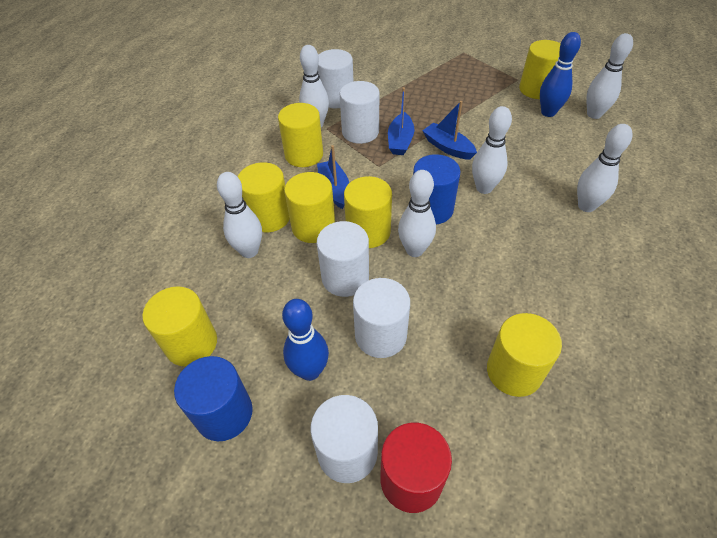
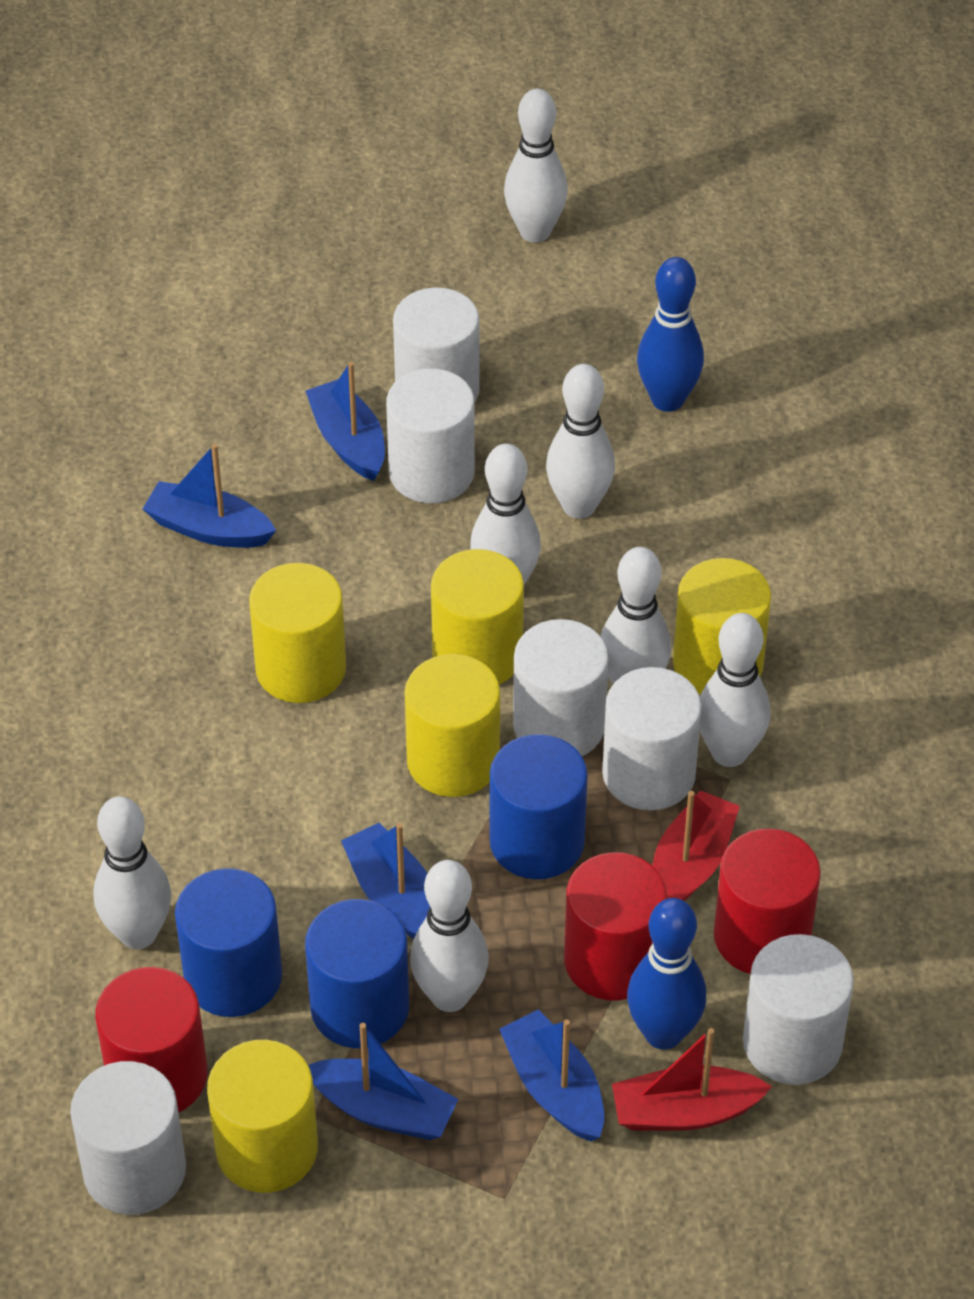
blue boat: [317,145,349,209] [388,87,414,155] [422,101,477,160] = 3 -> [143,444,276,548] [305,362,385,481] [308,1023,458,1140] [341,823,430,939] [499,1009,604,1141] = 5
blue cylinder: [174,356,253,441] [413,154,461,224] = 2 -> [175,868,282,1017] [305,899,409,1048] [490,734,588,879] = 3
red boat: none = 0 -> [612,1028,772,1131] [652,790,740,901] = 2
red cylinder: [380,423,452,513] = 1 -> [95,967,208,1113] [564,852,667,1001] [714,828,821,974] = 3
white bowling pin: [217,172,262,258] [299,45,329,127] [398,170,436,257] [472,106,512,194] [577,124,633,212] [587,33,633,119] = 6 -> [93,796,171,949] [410,860,489,1012] [470,444,541,584] [504,89,568,242] [546,364,615,519] [600,547,671,685] [700,613,770,767] = 7
white cylinder: [311,395,378,483] [317,49,354,108] [317,221,369,297] [340,81,379,144] [353,278,410,358] = 5 -> [70,1061,186,1215] [386,369,475,503] [393,288,480,403] [513,619,609,756] [602,667,702,811] [743,934,854,1085] = 6
yellow cylinder: [142,286,217,367] [238,162,290,232] [278,103,323,167] [284,172,335,243] [344,176,392,248] [487,313,562,397] [519,40,561,99] = 7 -> [207,1040,318,1193] [249,563,346,703] [405,654,500,797] [431,549,524,685] [673,558,771,695] = 5

